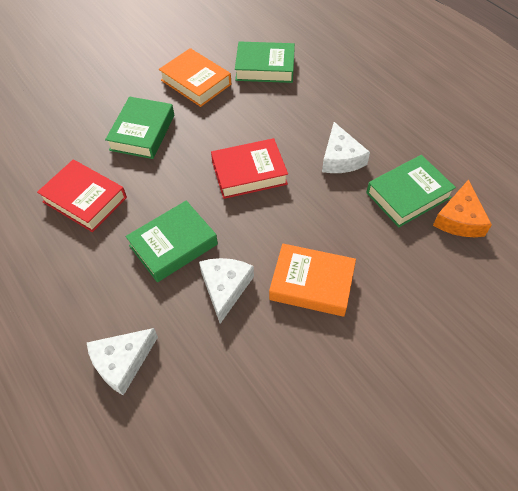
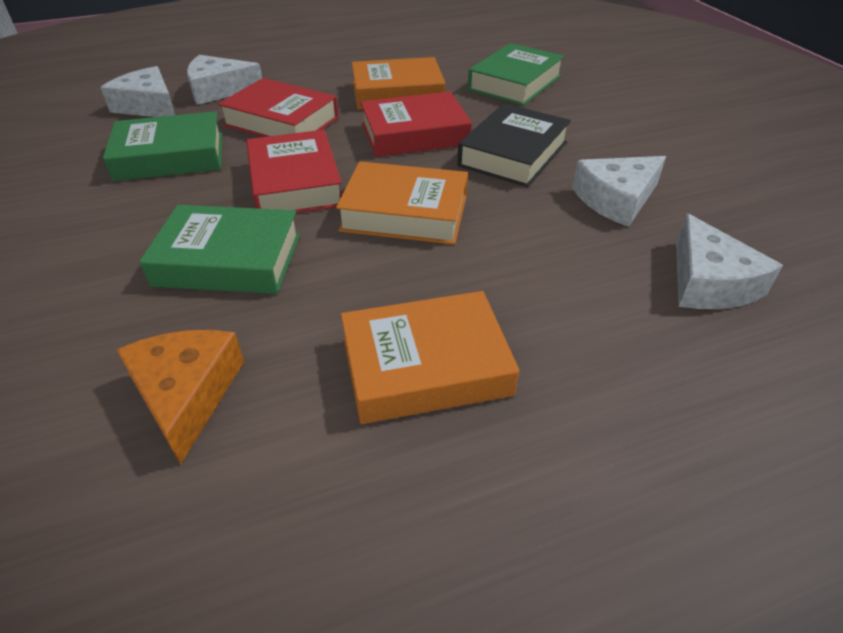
black book: none = 0 -> [457,103,571,187] = 1
green book: [105,97,174,159] [125,201,218,282] [235,42,295,83] [366,155,456,227] = 4 -> [103,112,222,181] [139,205,300,294] [468,43,565,106] = 3
orange book: [159,48,231,107] [269,244,356,317] = 2 -> [336,162,468,245] [341,291,519,424] [352,57,445,110] = 3
red book: [37,159,127,232] [211,138,288,199] = 2 -> [218,78,338,137] [246,130,342,213] [360,91,472,157] = 3
white cheese: [87,328,158,396] [199,258,254,324] [322,122,370,173] = 3 -> [100,66,175,117] [187,55,262,105] [572,156,666,227] [676,213,783,309] = 4

